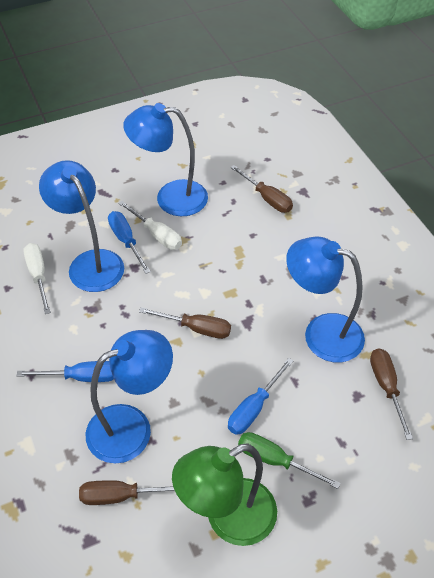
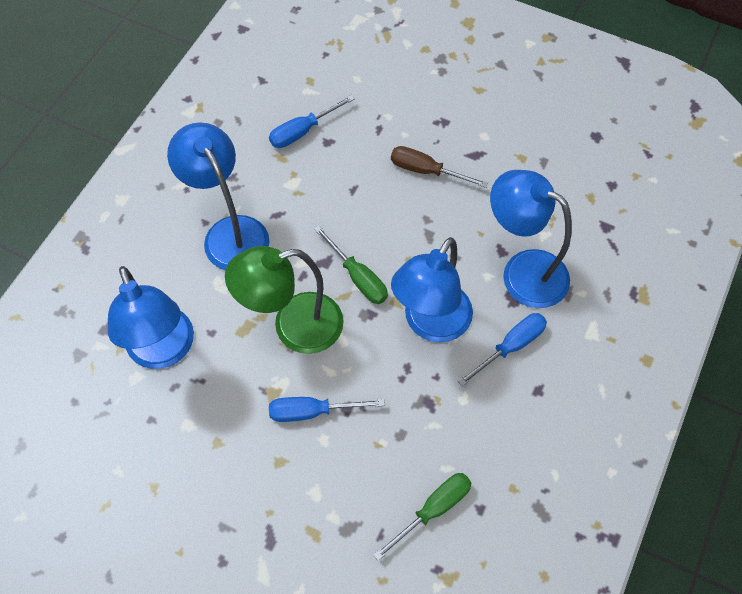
brown screwdriver: [79,480,175,505] [139,307,231,339] [230,165,293,213] [370,348,413,440] = 4 -> [391,146,488,188] = 1
green screwdriver: [238,432,341,489] = 1 -> [314,226,388,304] [373,473,472,561] = 2
white screwdriver: [23,243,51,314] [118,201,182,250] = 2 -> none = 0

